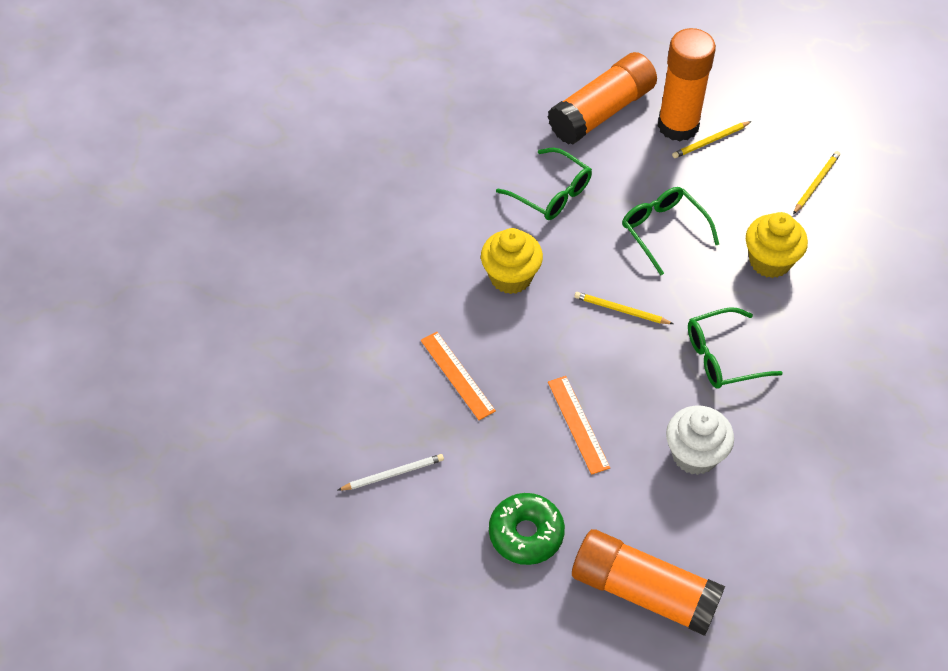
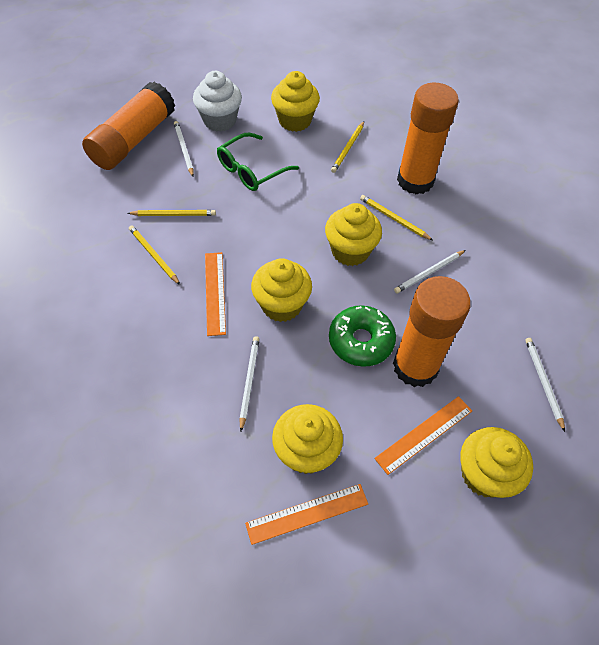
green glasses: [496,148,592,220] [622,187,719,275] [688,307,783,389] = 3 -> [217,133,299,191] = 1
orange ruler: [421,332,496,420] [548,376,610,475] = 2 -> [205,252,226,336] [245,484,368,545] [374,396,472,475] = 3
white pencil: [338,454,444,491] = 1 -> [174,121,194,177] [240,336,259,431] [394,250,466,293] [525,338,565,432] = 4
yellow cupcake: [481,228,543,294] [746,212,808,278] = 2 -> [251,258,312,322] [271,71,320,132] [272,404,343,474] [325,203,382,266] [460,427,533,498] = 5
yellow pencil: [574,292,673,324] [672,121,752,158] [793,151,840,214] = 3 -> [128,210,216,216] [129,225,180,285] [331,122,364,173] [360,195,433,240] = 4

